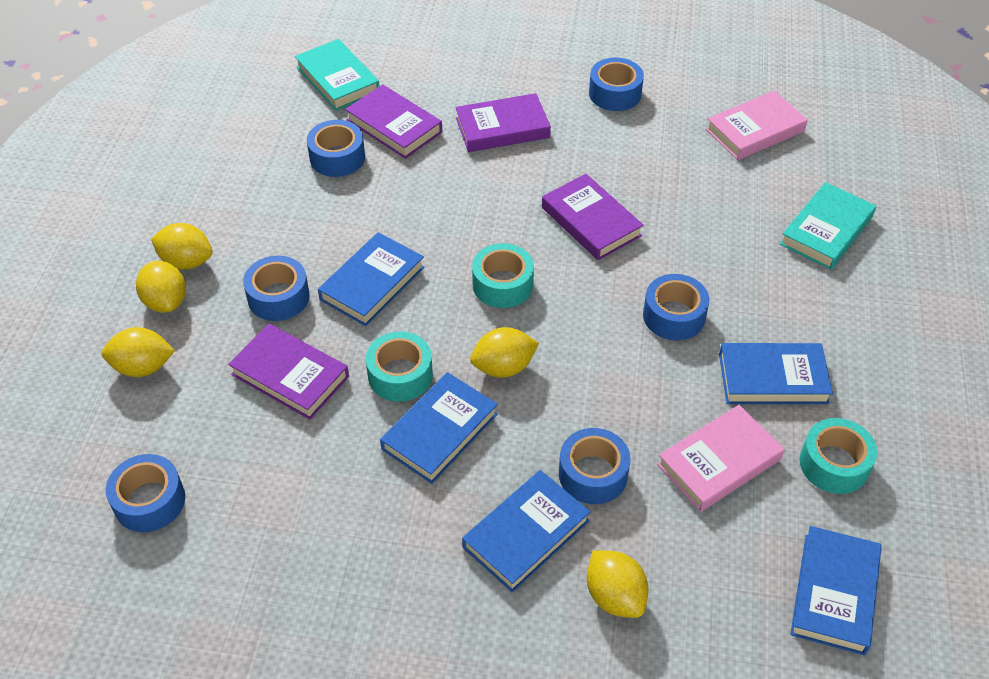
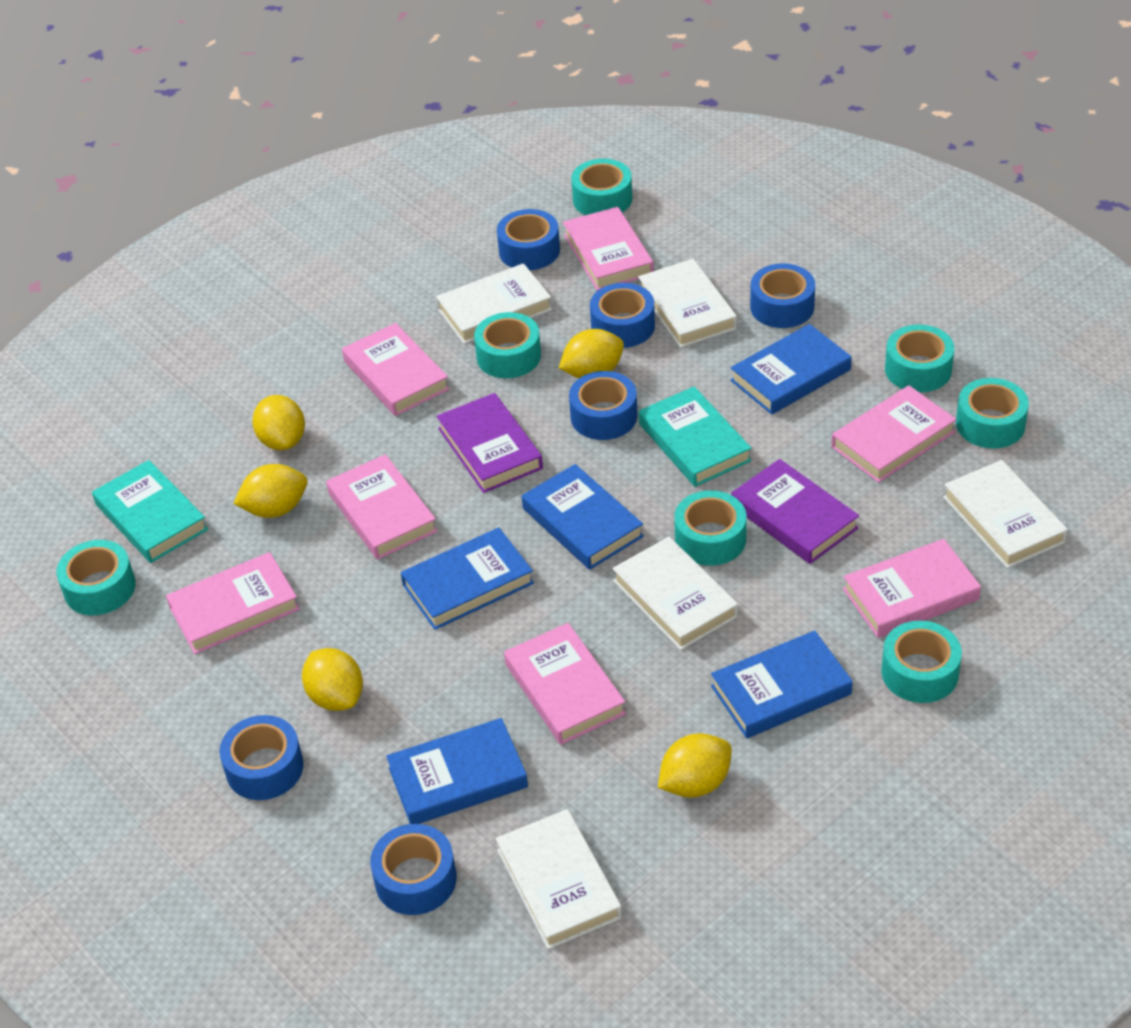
pink book: [657,405,785,512] [706,91,808,160] = 2 -> [166,552,300,654] [326,454,438,560] [342,323,449,416] [504,623,626,745] [563,207,654,291] [831,385,957,483] [843,539,981,638] = 7
purple book: [228,324,349,420] [345,84,442,159] [455,93,551,152] [542,174,644,260] = 4 -> [436,393,543,493] [731,459,859,564] = 2
turquoise tape: [366,331,433,402] [472,243,534,308] [800,418,877,494] = 3 -> [56,540,136,615] [474,312,541,378] [571,159,632,215] [674,490,747,566] [881,621,962,703] [885,324,954,392] [956,378,1029,448] = 7
white book: none = 0 -> [436,263,552,344] [496,809,622,949] [612,537,738,650] [638,259,737,348] [943,460,1068,568] = 5

